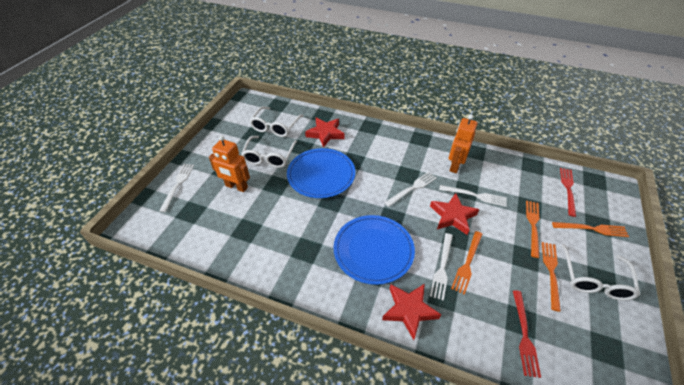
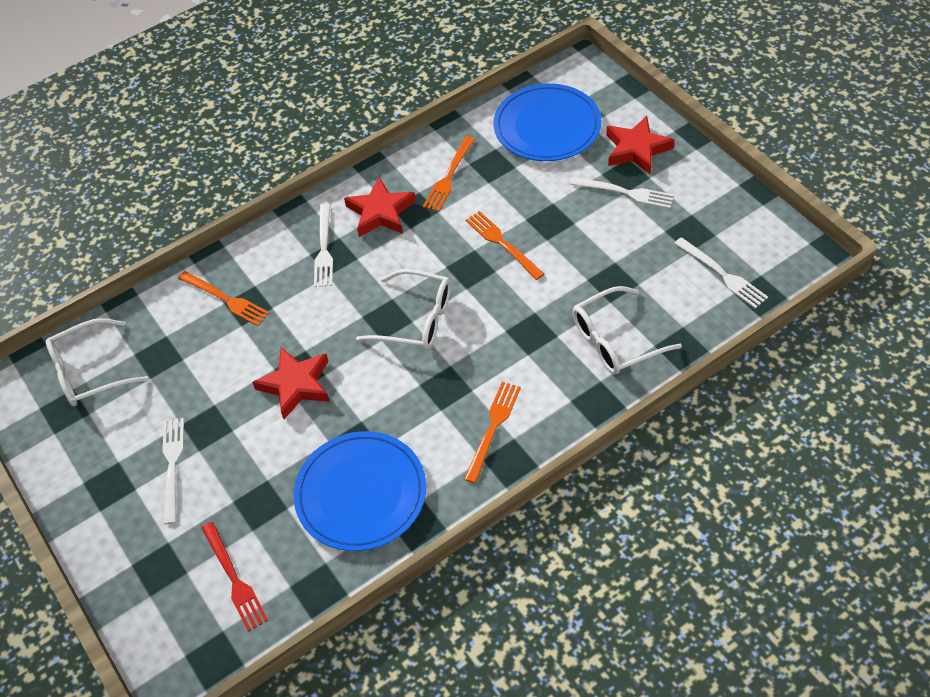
orange robot: [209,135,250,192] [449,114,478,173] = 2 -> none = 0
red fork: [513,291,541,378] [560,168,576,217] = 2 -> [201,522,268,632] = 1

